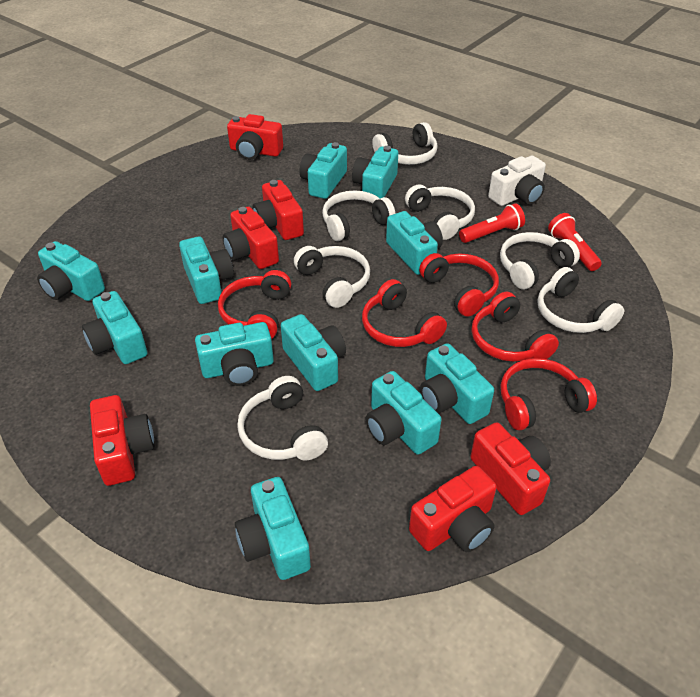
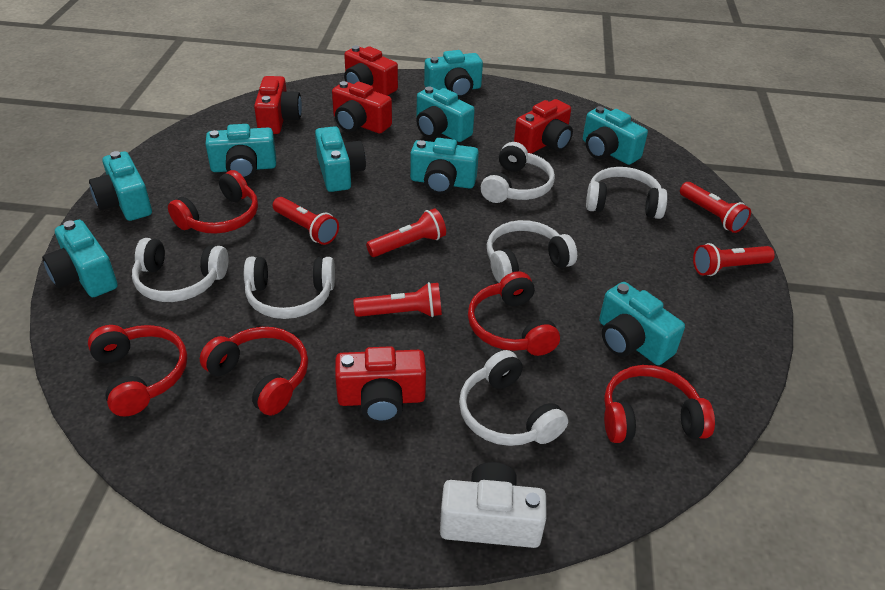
red camera: [90,395,154,486] [223,207,279,269] [227,114,283,160] [252,180,304,240] [409,466,497,552] [471,422,551,515] = 6 -> [254,76,302,134] [332,81,392,134] [335,346,426,423] [344,46,398,96] [514,99,573,154] = 5
red flashlight: [459,203,525,243] [548,213,602,271] = 2 -> [273,197,339,245] [353,282,442,317] [366,208,446,257] [680,182,751,233] [693,243,775,276] = 5
turquoise camera: [37,241,105,301] [82,291,147,364] [179,236,234,304] [195,322,274,386] [235,477,311,580] [280,314,346,391] [300,142,347,199] [352,146,398,198] [366,371,441,455] [386,211,443,275] [420,343,494,424] = 11 -> [42,220,118,297] [89,151,152,221] [205,124,276,179] [315,126,366,192] [410,138,479,194] [416,87,475,142] [424,50,483,98] [583,106,648,165] [599,282,685,365] = 9
white headphones: [237,376,328,461] [294,246,370,308] [322,190,395,241] [372,122,438,165] [405,184,475,240] [500,232,580,289] [537,267,624,333] = 7 -> [132,238,229,302] [244,257,335,319] [459,350,568,446] [481,142,555,203] [487,220,577,283] [586,167,668,219] = 6

